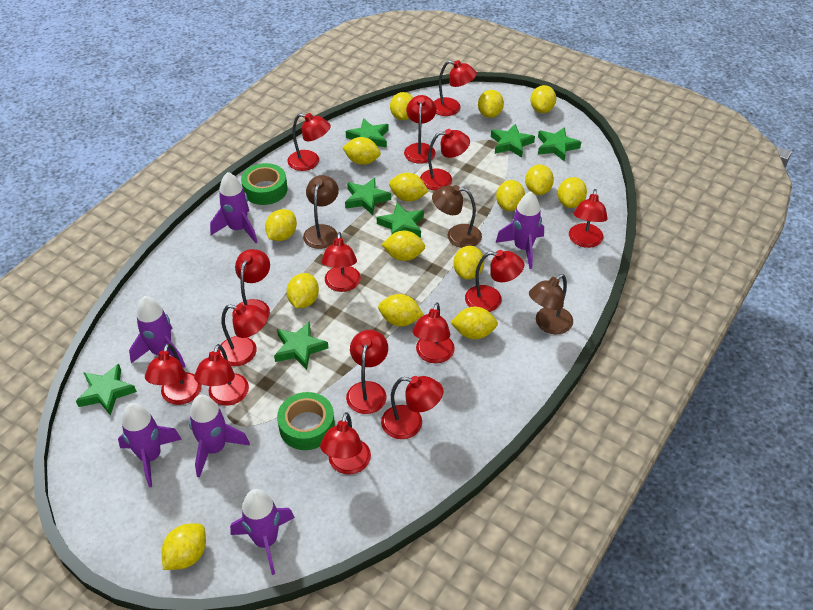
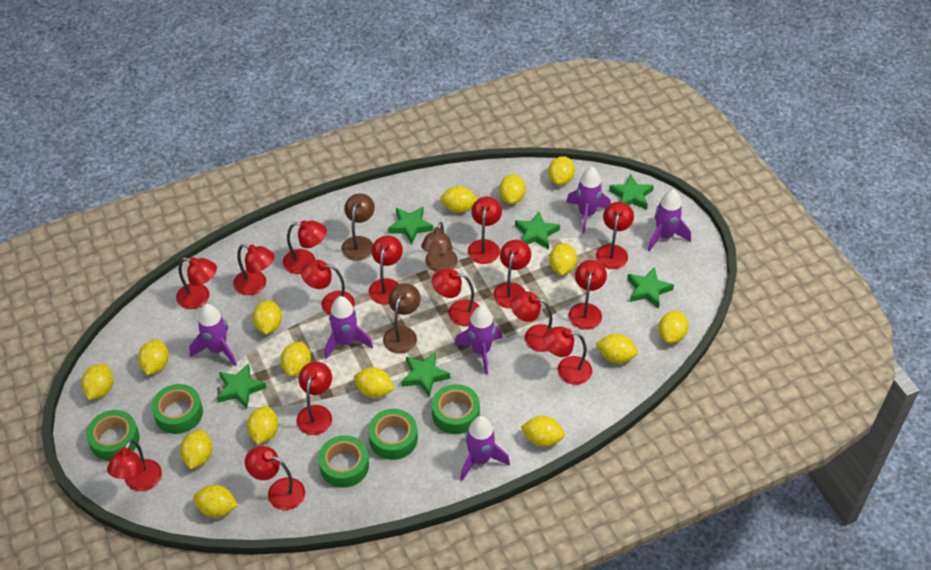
green star: [76,364,137,416] [274,321,328,370] [345,178,391,215] [346,118,389,148] [377,203,424,237] [491,124,535,157] [538,127,581,161] = 7 -> [217,363,267,409] [388,207,434,244] [401,352,450,396] [515,211,560,249] [609,174,654,210] [627,267,674,309] = 6
green tape: [241,163,287,205] [277,392,335,450] = 2 -> [86,410,140,461] [151,384,203,434] [318,435,369,488] [368,409,418,460] [432,384,480,434] = 5

